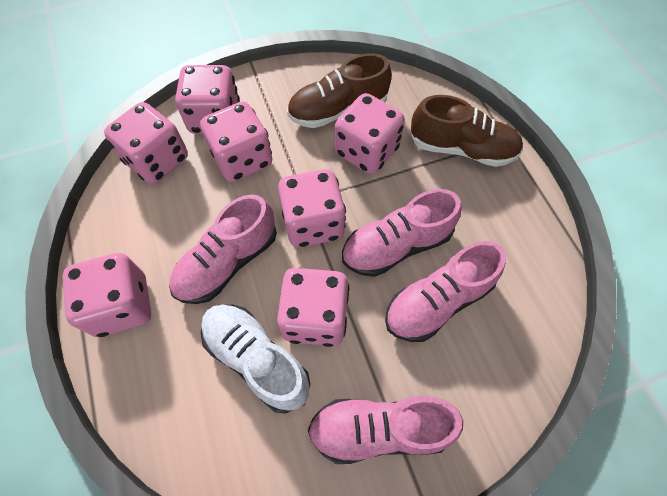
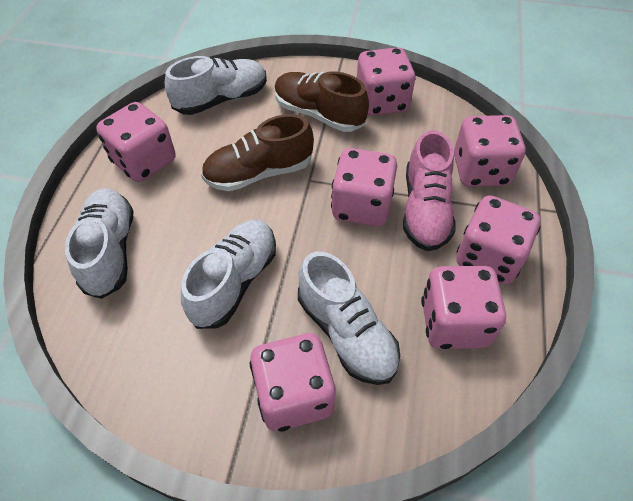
pink shoe: [169,195,277,304] [308,396,463,464] [342,189,462,277] [385,241,506,342] = 4 -> [403,130,456,251] = 1
white shoe: [201,305,310,413] = 1 -> [65,188,133,299] [165,56,267,115] [181,219,276,329] [298,251,400,385] = 4

